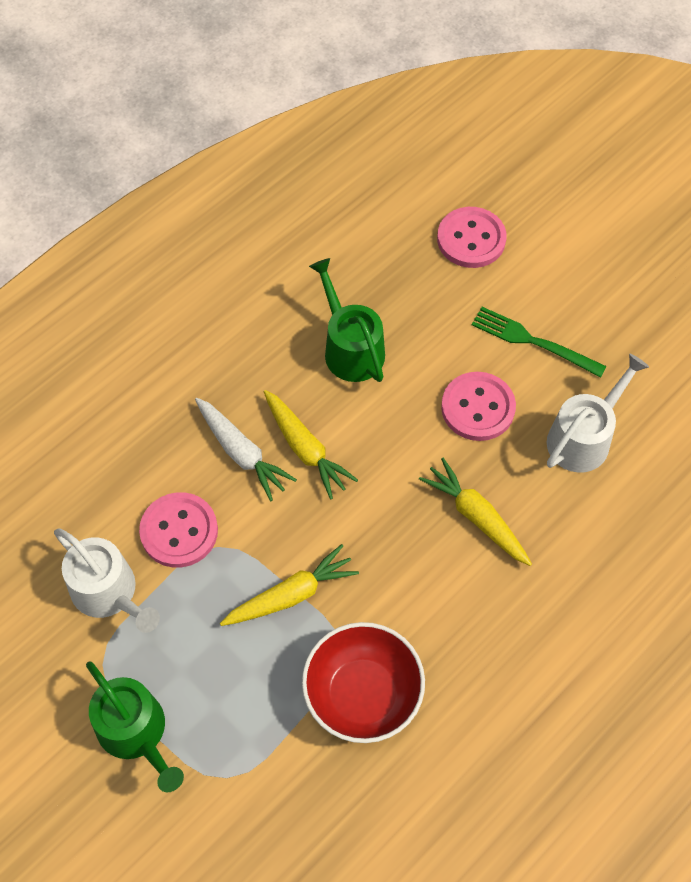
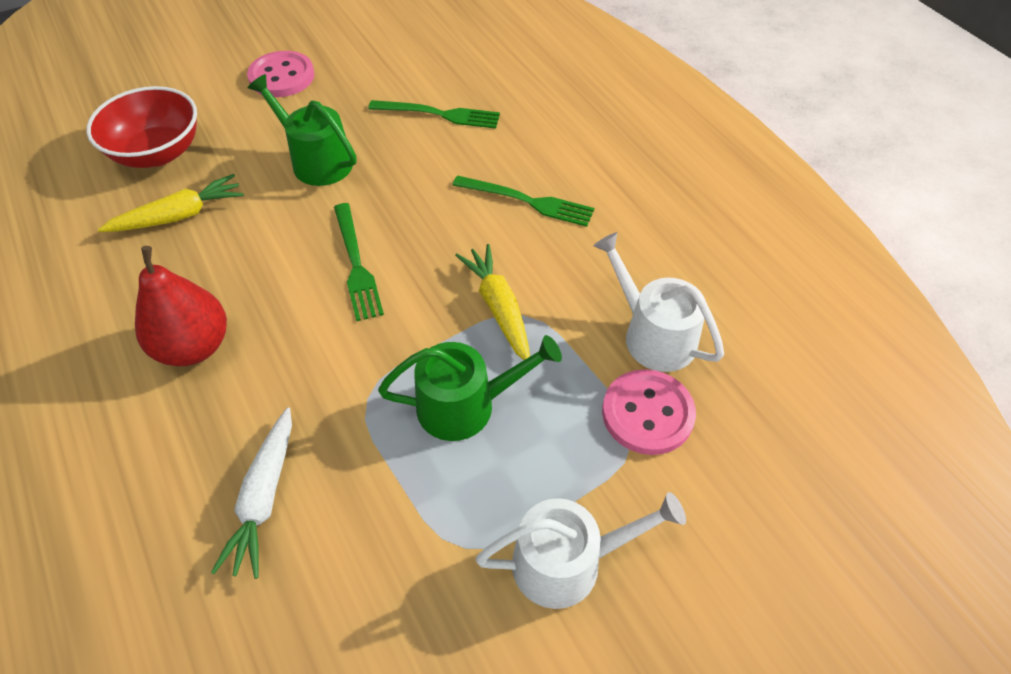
green fork: [471,307,607,378] = 1 -> [334,203,384,321] [368,100,500,129] [453,175,595,227] = 3
pink button: [139,492,218,568] [437,207,506,268] [441,372,516,441] = 3 -> [247,51,315,97] [602,369,696,455] = 2
red pear: none = 0 -> [135,246,227,366] = 1
yellow carrot: [220,544,359,626] [264,390,358,499] [419,458,532,566] = 3 -> [98,174,244,232] [455,244,530,360] = 2

